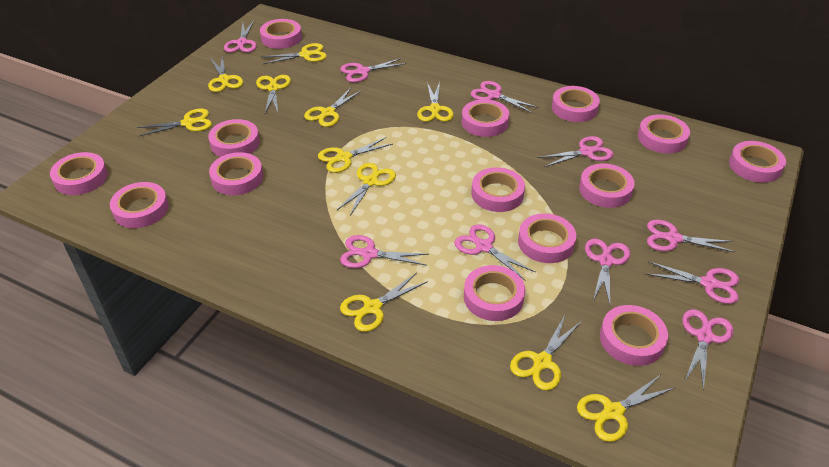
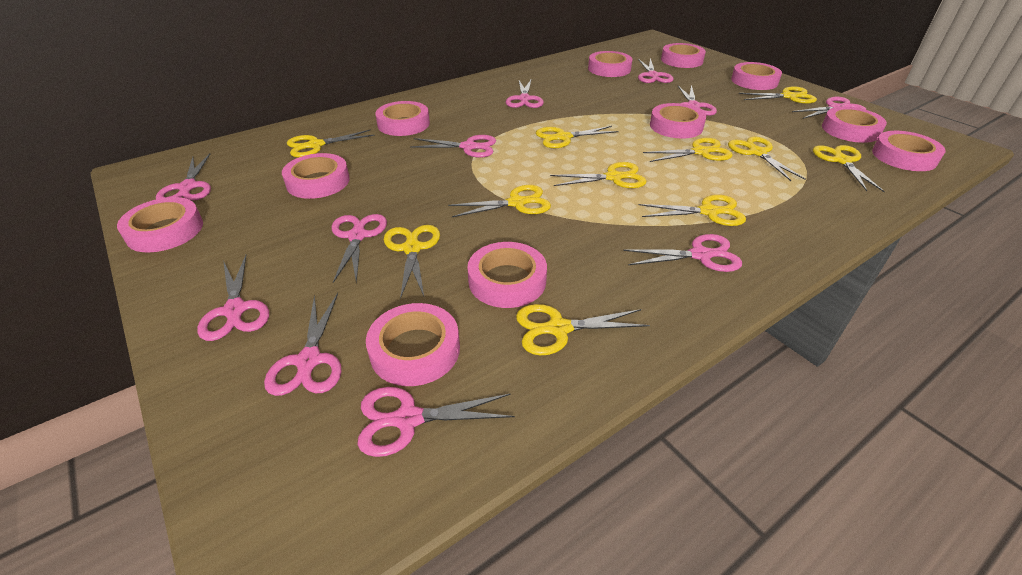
pink scissors: [224,21,257,52] [340,58,407,82] [340,235,429,268] [454,224,536,280] [471,81,539,113] [538,136,614,167] [585,239,630,305] [646,261,739,304] [647,220,735,252] [682,309,733,391] = 10 -> [156,154,211,200] [197,255,269,341] [264,293,342,396] [332,214,387,283] [357,387,515,457] [410,135,496,158] [506,78,544,108] [623,234,742,272] [638,58,674,83] [678,85,717,116] [792,97,866,119] = 11
pink tape: [50,152,108,195] [110,182,169,228] [208,119,260,157] [209,152,263,195] [260,19,302,49] [462,99,509,137] [464,265,525,321] [471,167,525,212] [518,213,577,263] [552,86,600,122] [579,163,635,208] [600,305,668,366] [638,114,690,154] [729,141,786,183] = 14 -> [117,197,203,252] [282,153,350,199] [366,303,460,386] [375,101,430,136] [467,242,547,308] [588,51,632,77] [650,103,706,139] [661,43,706,68] [731,62,782,90] [822,107,887,143] [872,131,946,171] = 11

